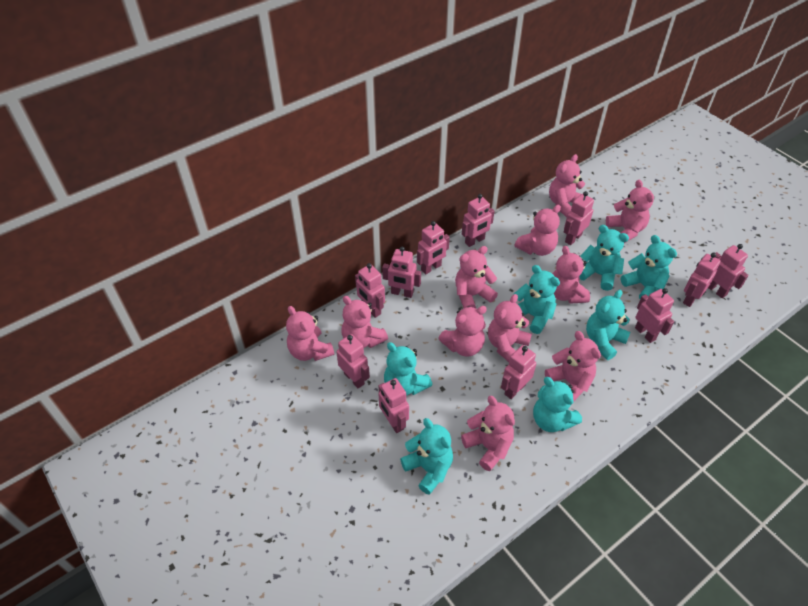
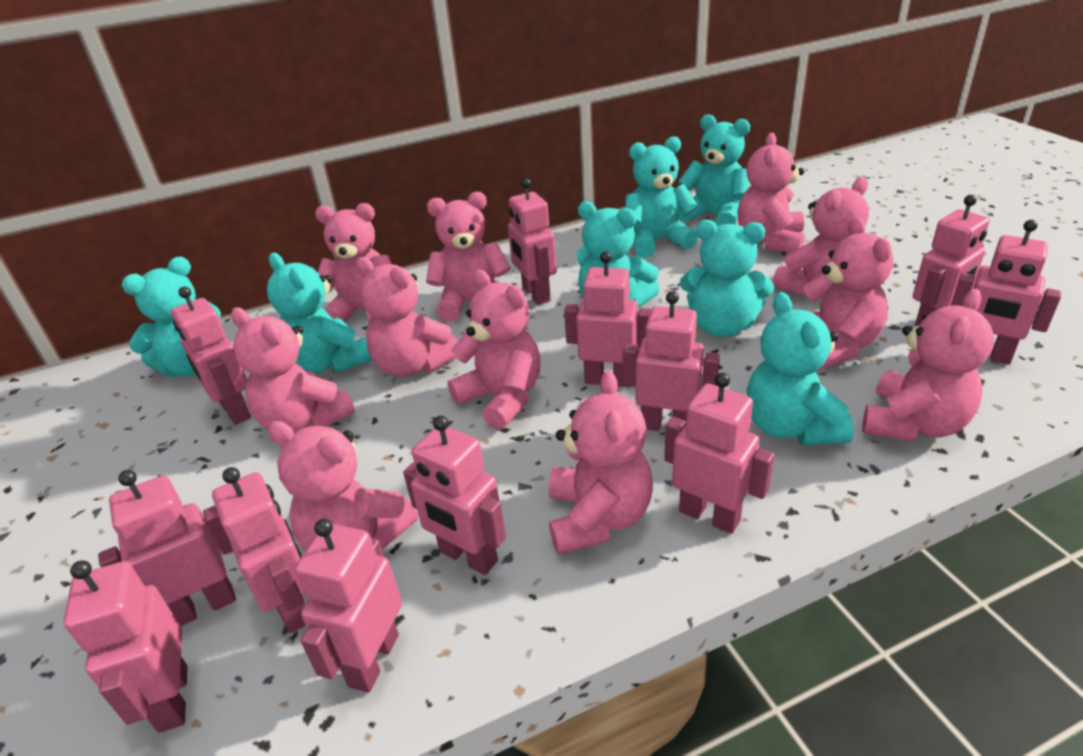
pink robot: [336,334,370,389] [355,263,385,318] [378,378,409,433] [382,247,421,298] [417,221,450,275] [462,194,495,247] [501,345,536,399] [564,191,594,245] [635,288,674,343] [683,253,721,307] [708,244,749,298] = 11 -> [63,560,188,733] [98,470,236,626] [171,287,251,425] [212,467,306,633] [295,519,402,693] [403,416,506,575] [508,178,557,305] [564,251,651,387] [623,291,720,431] [664,373,774,534] [913,195,990,327] [951,220,1061,365] = 12

